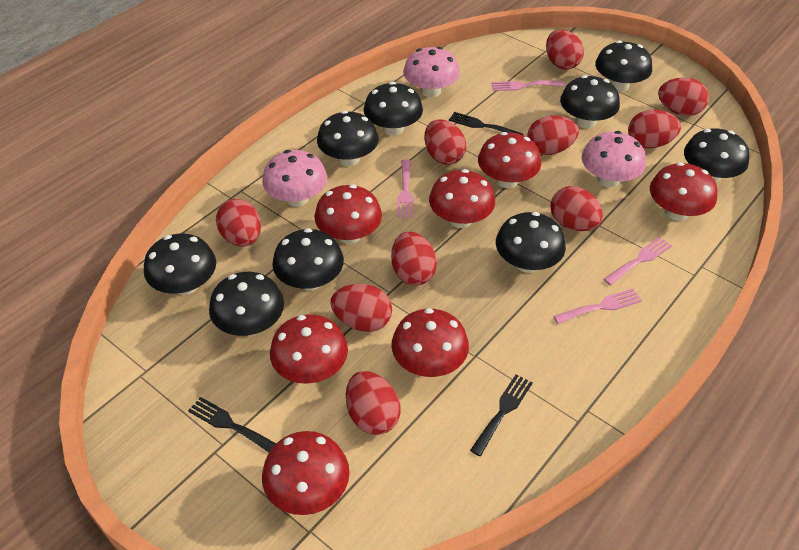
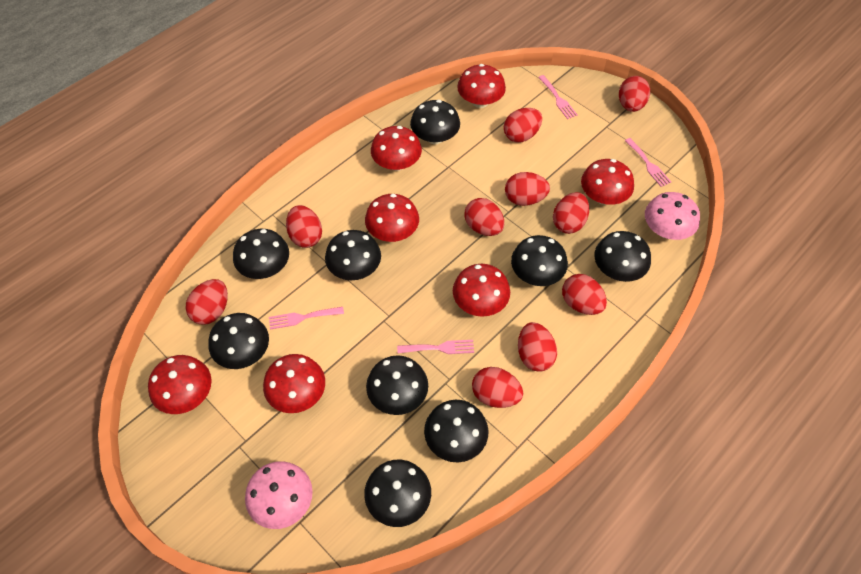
black fork: [188,397,276,452] [449,112,523,135] [470,374,533,456] = 3 -> none = 0
pink mushroom: [262,150,327,207] [403,47,460,98] [581,131,646,187] = 3 -> [245,461,313,529] [645,192,700,240] = 2

